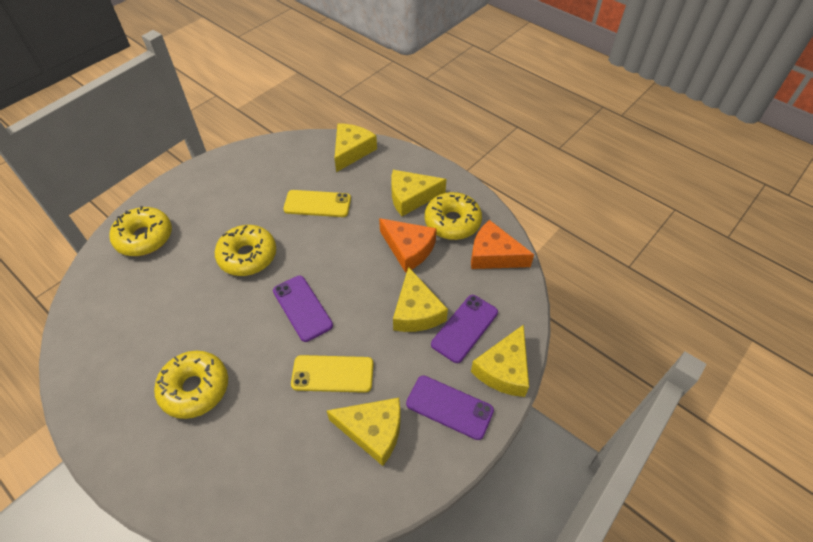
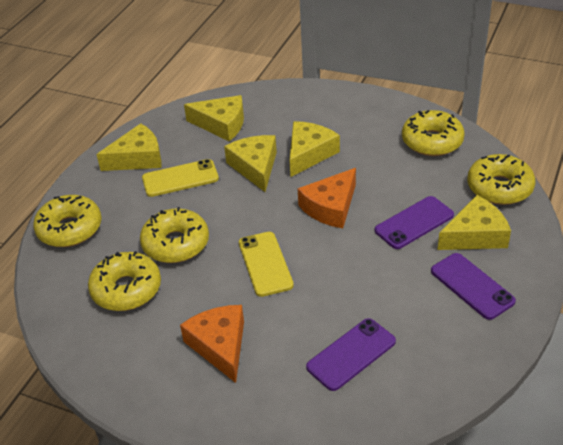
yellow donut: [109,206,172,256] [154,351,228,419] [215,225,276,276] [425,192,482,240] = 4 -> [33,195,101,247] [88,251,161,311] [140,207,209,263] [402,110,465,156] [467,154,535,205] = 5

